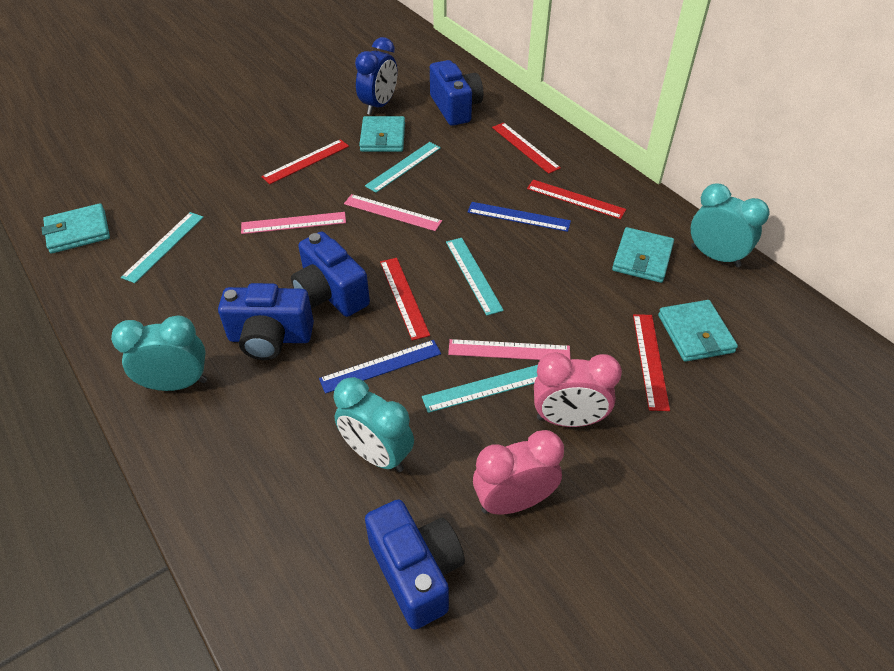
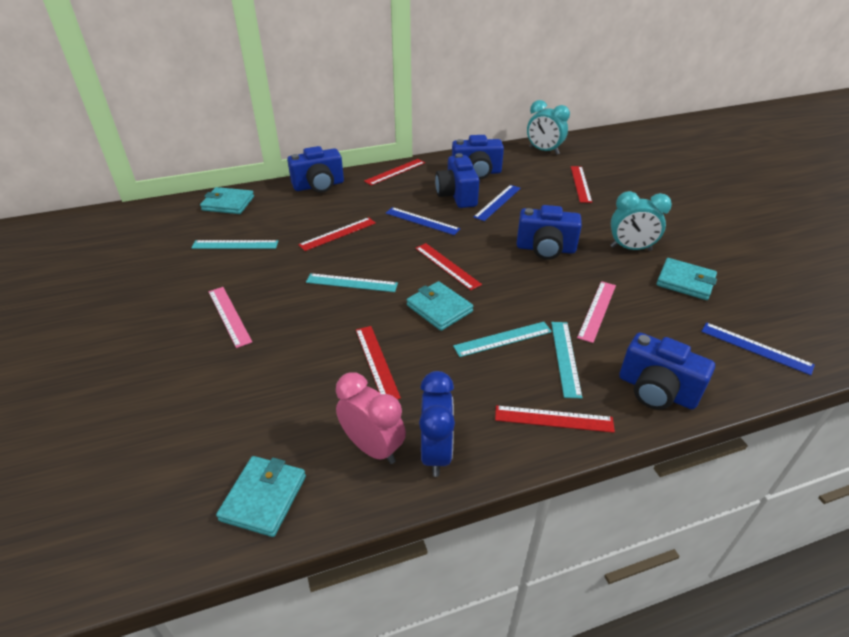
blue camera: [218,283,314,360] [291,232,370,317] [365,499,465,630] [430,60,483,126] = 4 -> [287,146,344,193] [435,153,479,208] [452,135,504,179] [517,205,582,260] [619,332,715,410] = 5
blue ruler: [319,340,441,394] [468,202,571,232] = 2 -> [386,207,460,235] [473,185,521,221] [701,322,815,375] = 3
pink clock: [473,430,564,515] [534,353,622,427] = 2 -> [336,372,406,464] = 1
pink ruler: [241,212,346,234] [344,194,442,231] [448,339,570,360] = 3 -> [208,287,252,348] [577,281,616,343] = 2
red ruler: [261,139,349,184] [380,258,430,341] [492,122,561,174] [527,180,626,219] [633,314,670,411] = 5 -> [298,217,376,251] [356,326,401,399] [364,159,425,186] [415,243,482,290] [495,405,615,433] [571,166,592,203] = 6
turquoise clock: [111,315,207,391] [333,377,414,472] [691,183,770,267] = 3 -> [527,100,570,155] [610,191,672,251] = 2

